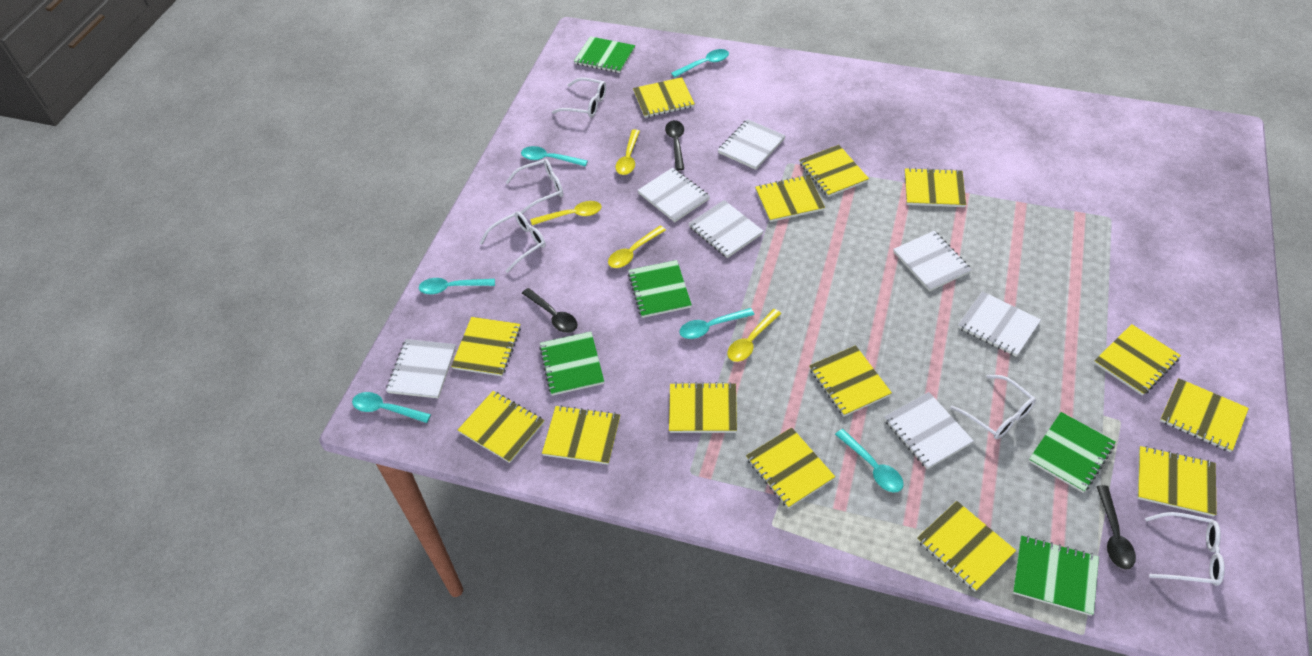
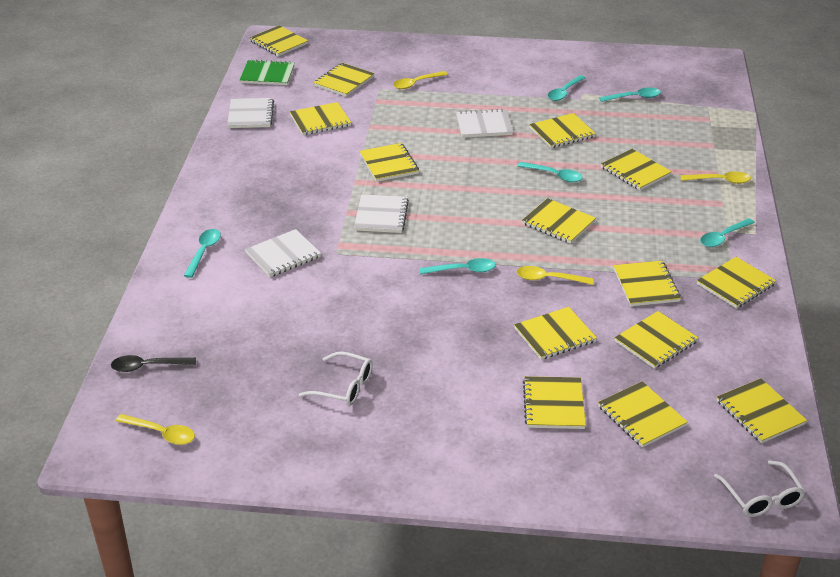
black spoon: [522,288,578,333] [665,120,684,170] [1097,485,1136,570] = 3 -> [111,355,196,372] = 1
green notebook: [539,332,604,396] [574,36,635,73] [628,260,692,318] [1013,536,1099,616] [1029,412,1116,493] = 5 -> [240,59,295,85] = 1
white glasses: [479,212,546,273] [505,159,563,214] [552,78,606,118] [950,375,1036,439] [1145,512,1225,586] = 5 -> [299,351,373,406] [714,460,805,517] = 2
white notebook: [386,339,456,398] [637,168,710,222] [688,200,764,258] [718,119,785,170] [884,392,974,469] [893,231,972,292] [958,291,1041,357] = 7 -> [227,98,274,128] [245,229,321,277] [354,194,409,233] [456,109,513,138] = 4

